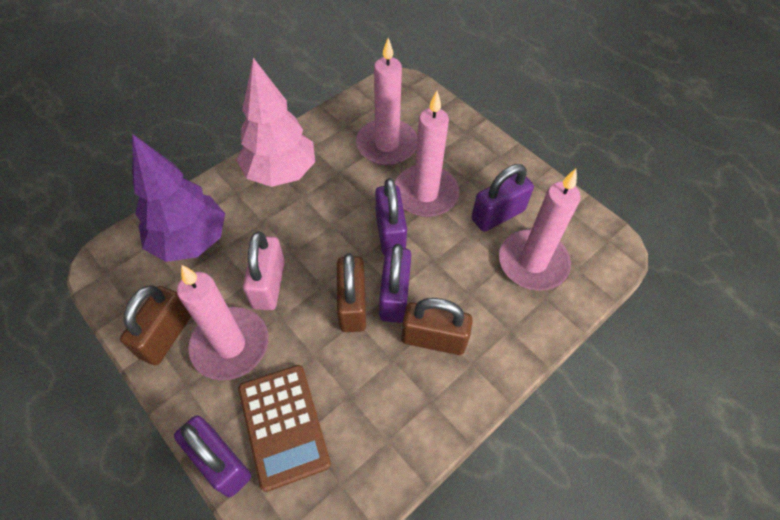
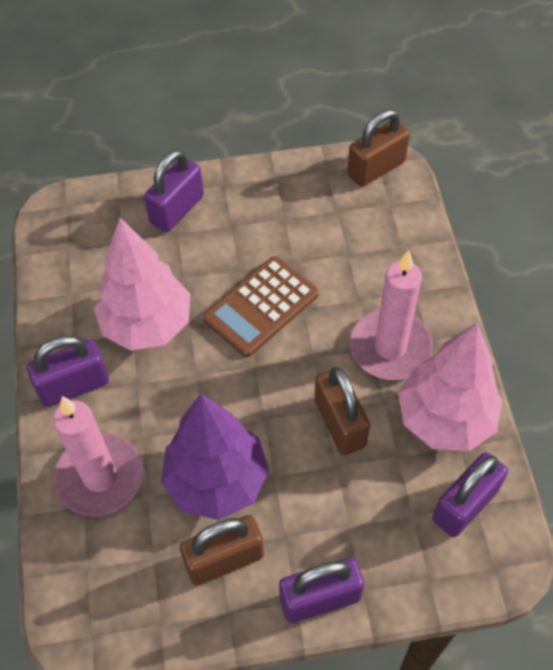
pink candle: [177,265,268,380] [356,38,417,165] [394,91,459,217] [499,169,581,291] = 4 -> [53,396,143,517] [350,250,433,380] = 2
pink padlock: [243,231,285,310] = 1 -> none = 0
pink tree: [237,58,315,187] = 1 -> [94,218,191,351] [398,323,502,451] = 2

